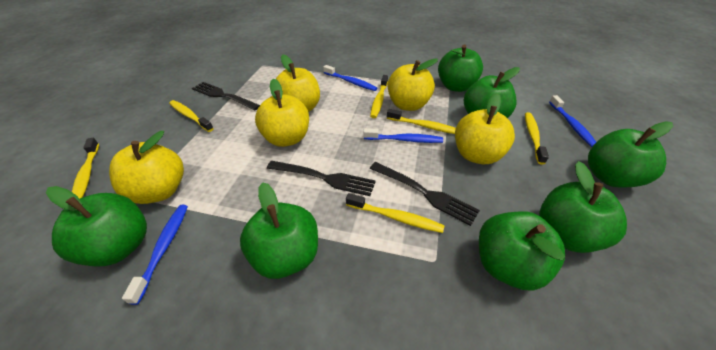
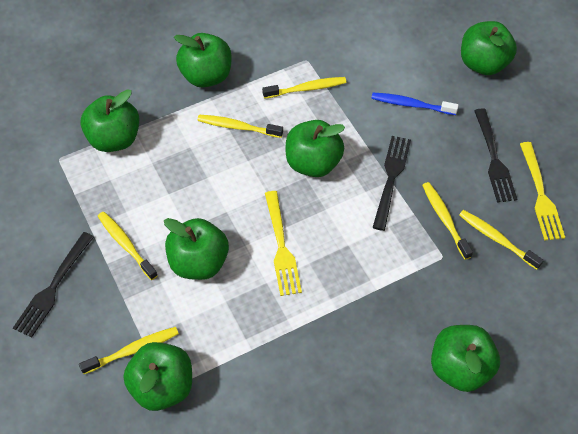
blue toothbrush: [122,205,188,305] [323,65,377,91] [363,128,443,143] [549,95,596,147] = 4 -> [371,93,458,115] = 1
yellow apple: [109,131,184,204] [255,78,309,147] [276,55,320,112] [388,58,438,111] [455,93,515,164] = 5 -> none = 0
yellow fork: none = 0 -> [265,191,302,296] [520,142,565,241] = 2

